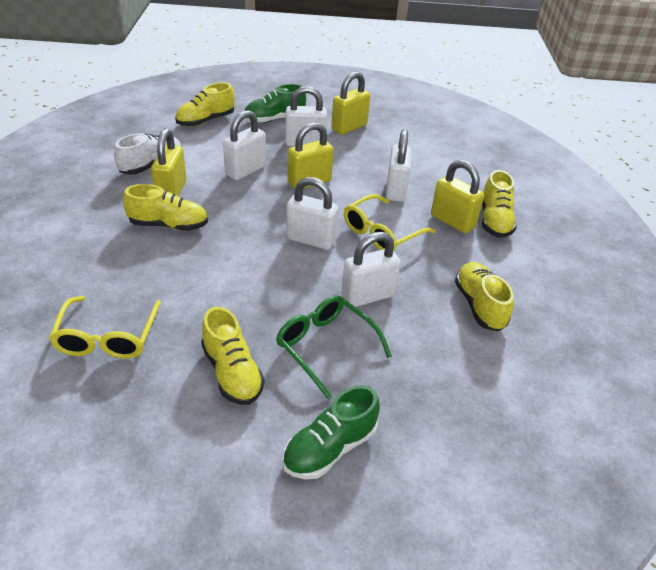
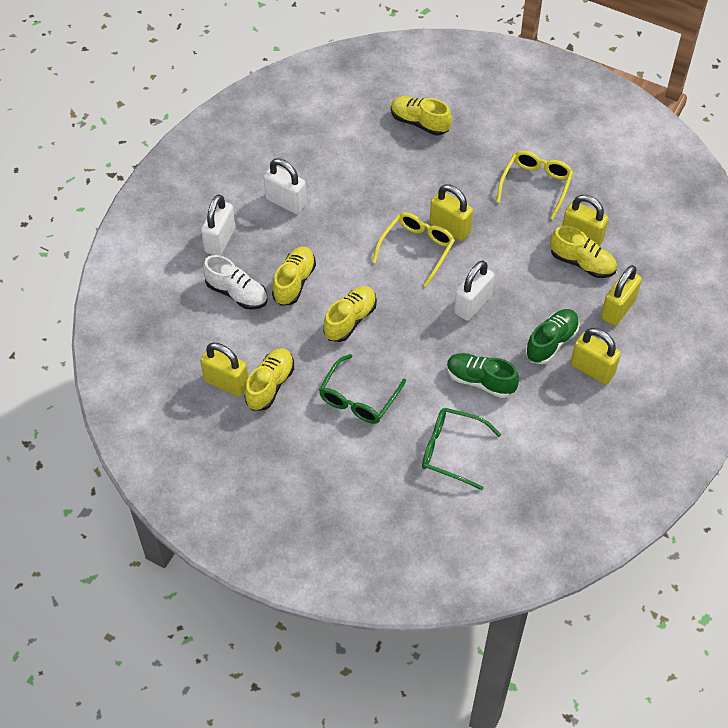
green glasses: [276,295,392,399] = 1 -> [319,354,406,424] [422,408,501,490] = 2
white padlock: [223,110,266,180] [286,86,327,147] [286,177,339,250] [341,232,401,307] [386,129,411,202] = 5 -> [201,194,236,256] [264,158,307,214] [454,261,494,321] = 3
yellow padlock: [151,128,186,196] [288,122,334,189] [331,71,370,135] [431,160,484,233] = 4 -> [200,343,248,397] [430,184,473,241] [562,195,609,247] [570,328,621,384] [601,265,642,326] = 5

